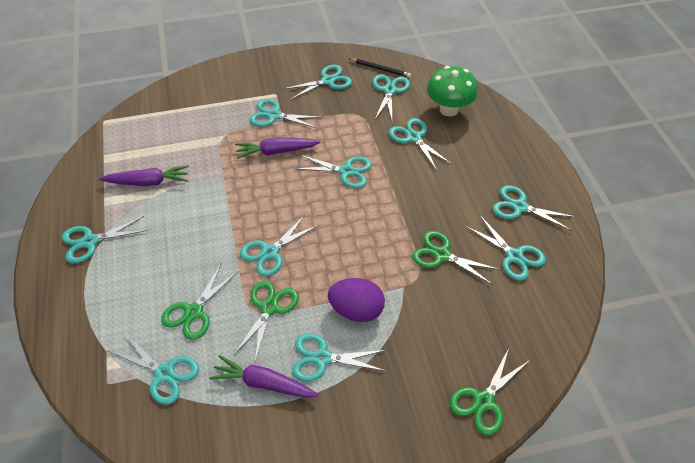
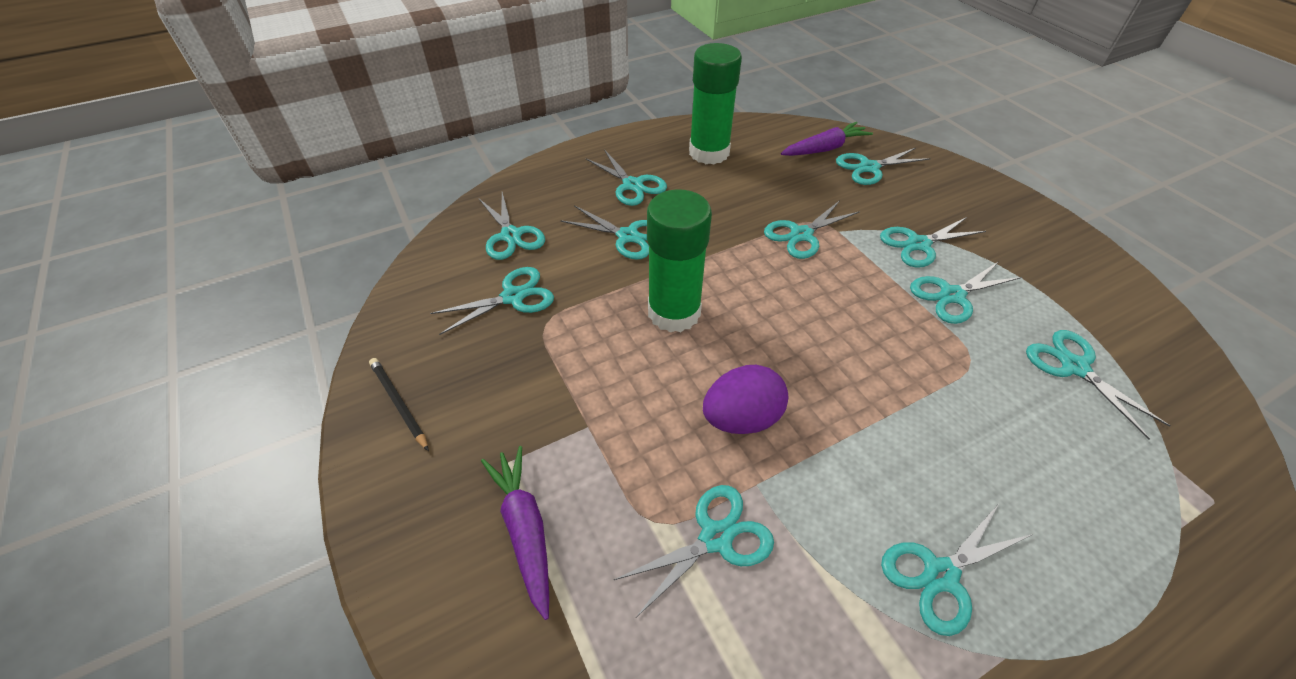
green glue stick: none = 0 -> [647,189,712,332] [689,43,742,164] = 2
green mushroom: [427,66,478,116] = 1 -> none = 0
green scissors: [161,264,238,340] [233,281,299,362] [412,231,500,285] [450,348,530,435] = 4 -> none = 0
purple carrot: [99,165,189,186] [209,355,319,398] [235,137,321,159] = 3 -> [481,446,549,620] [781,122,873,156] = 2

